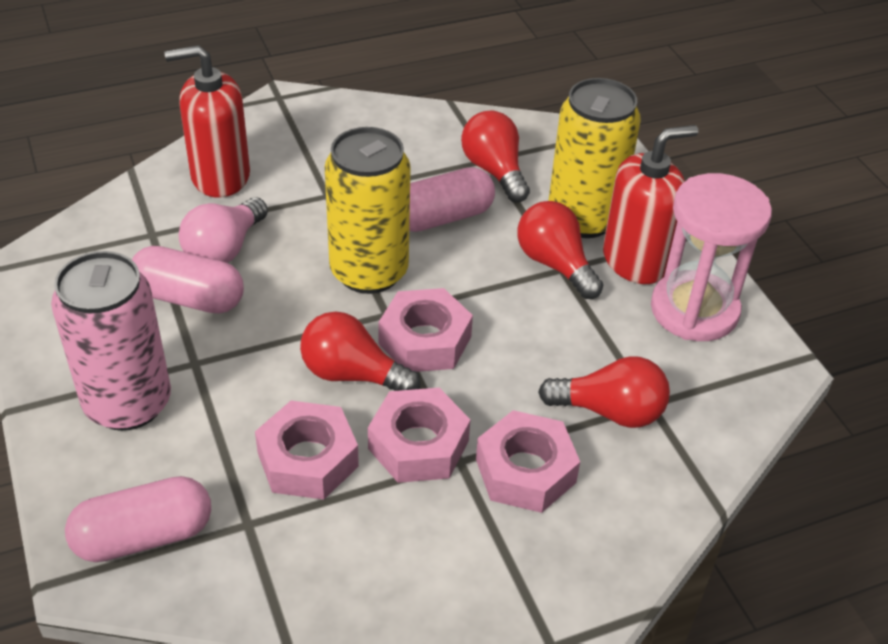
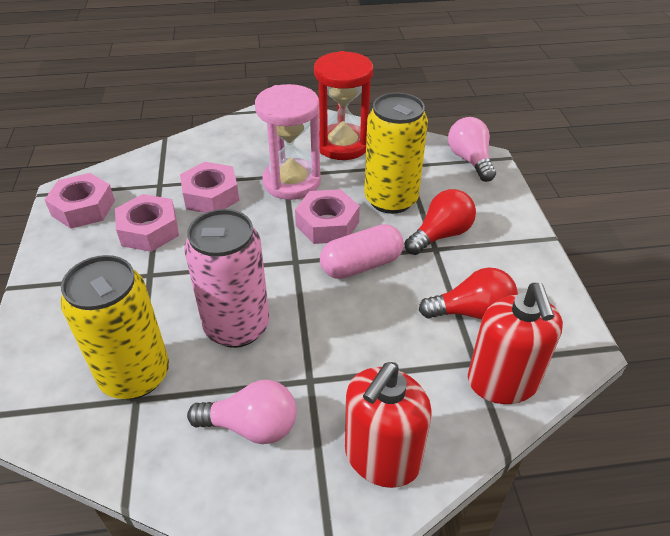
pink capsule: [65,476,211,562] [132,246,244,313] [409,167,495,232] = 3 -> [320,224,404,279] = 1
pink light bulb: [179,197,268,263] = 1 -> [187,380,297,444] [448,117,496,182] = 2
red hourglass: none = 0 -> [314,51,373,160] = 1
red light bulb: [300,312,420,391] [461,111,530,202] [517,201,603,299] [538,356,670,428] = 4 -> [404,189,476,255] [419,267,518,319] = 2

